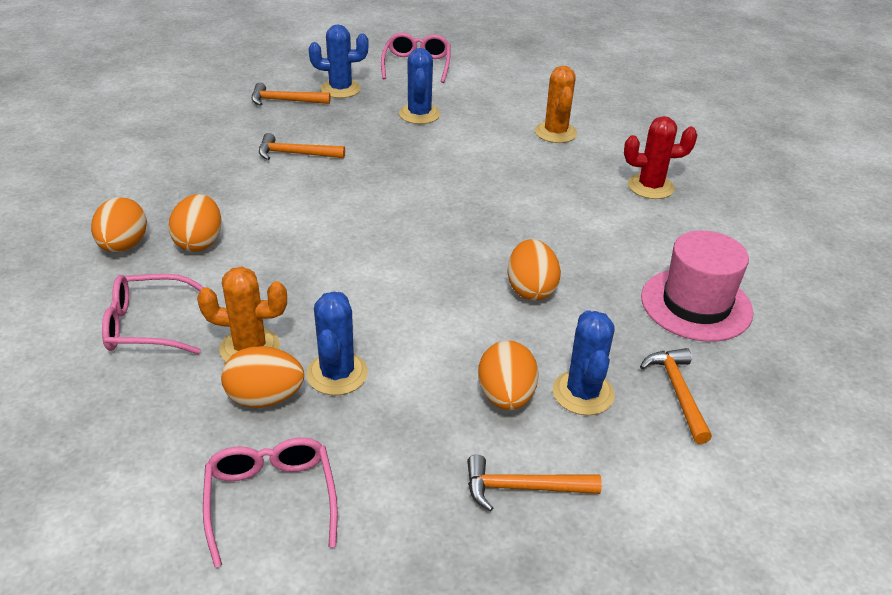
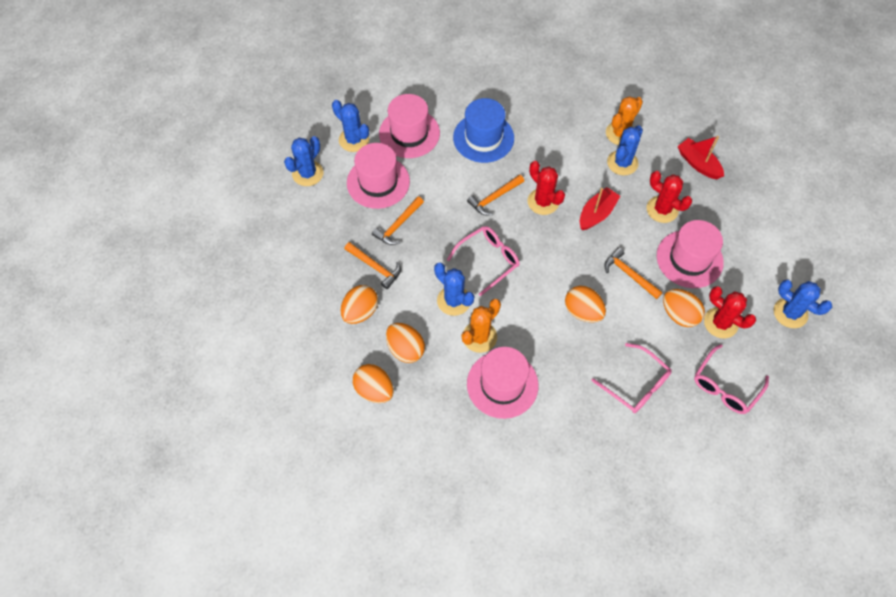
blue cactus: [306,291,368,395] [309,24,369,98] [399,48,440,124] [553,310,615,415] = 4 -> [284,136,323,186] [332,100,369,152] [434,263,474,316] [607,125,643,175] [774,280,832,328] = 5
blue hat: none = 0 -> [453,98,514,163] = 1
pink hat: [641,230,753,342] = 1 -> [347,143,410,209] [379,94,440,158] [467,347,539,419] [657,220,724,288] = 4
red boat: none = 0 -> [580,187,620,230] [678,136,724,179] = 2
red cactus: [624,116,697,199] = 1 -> [527,161,565,215] [647,171,692,223] [704,286,756,338] = 3

